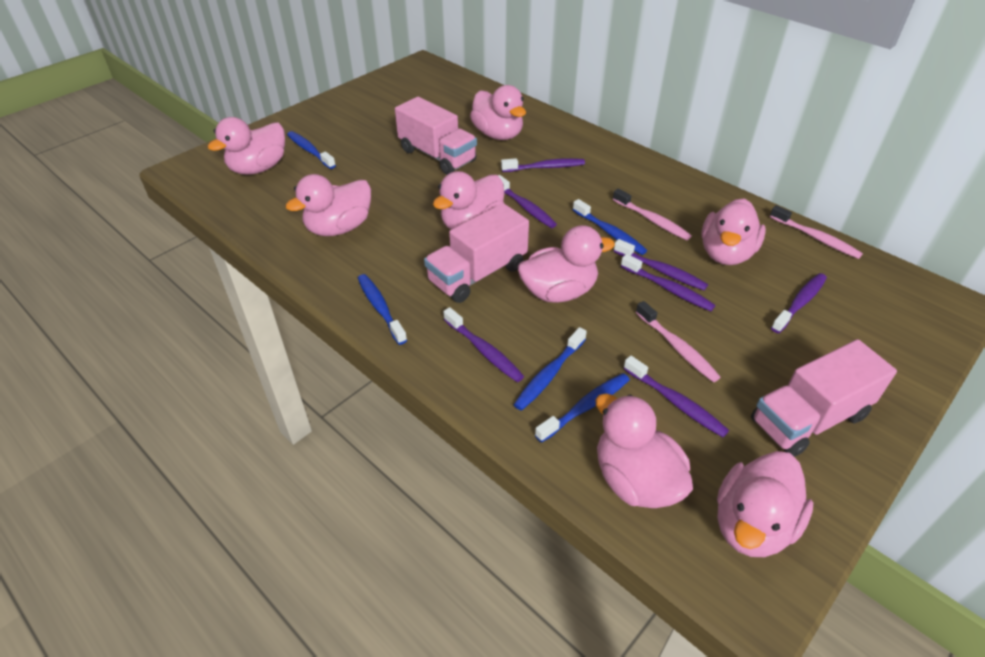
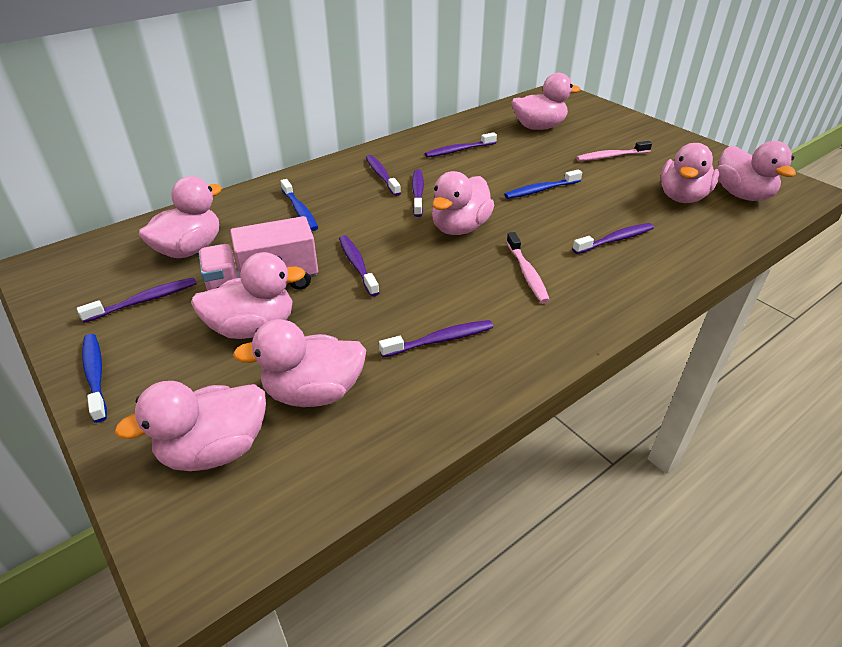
blue toothbrush: [287,131,336,169] [358,274,407,345] [514,327,587,411] [535,373,630,443] [573,199,647,255] = 5 -> [82,334,107,423] [280,179,318,231] [504,170,582,199] = 3
pink toothbrush: [613,189,692,240] [636,301,721,382] [770,205,863,259] = 3 -> [506,232,550,303] [576,141,652,161] = 2
pink truck: [395,97,477,175] [424,203,529,303] [751,339,897,457] = 3 -> [199,216,318,291] = 1

